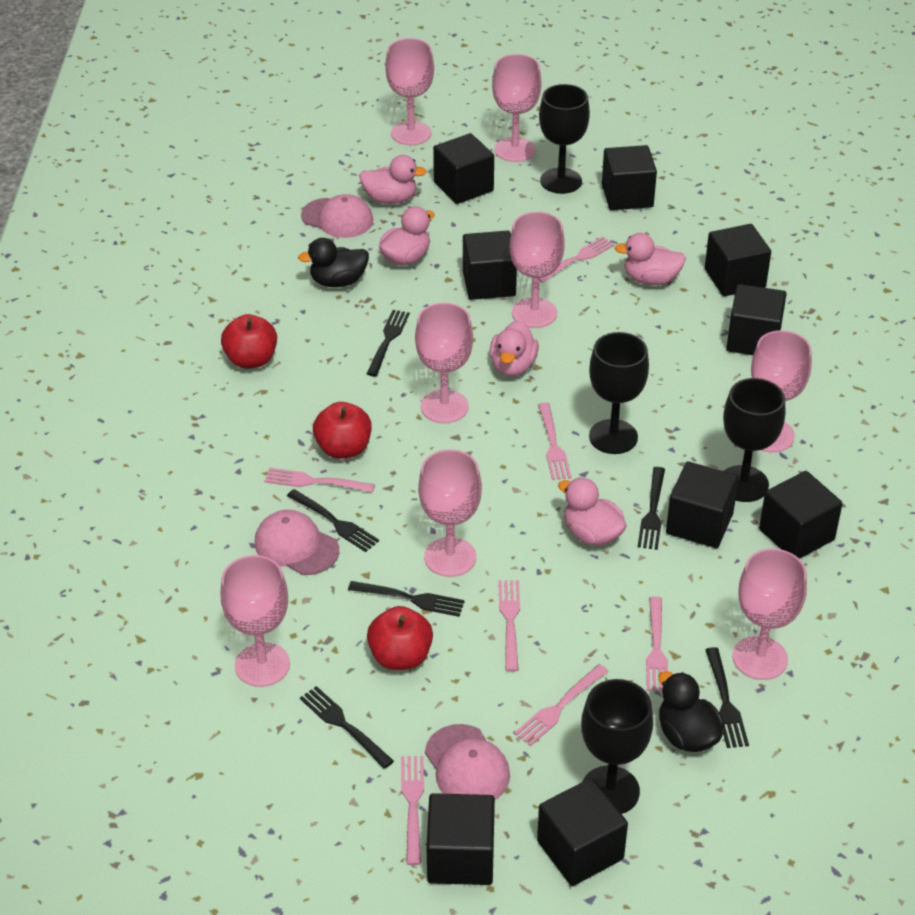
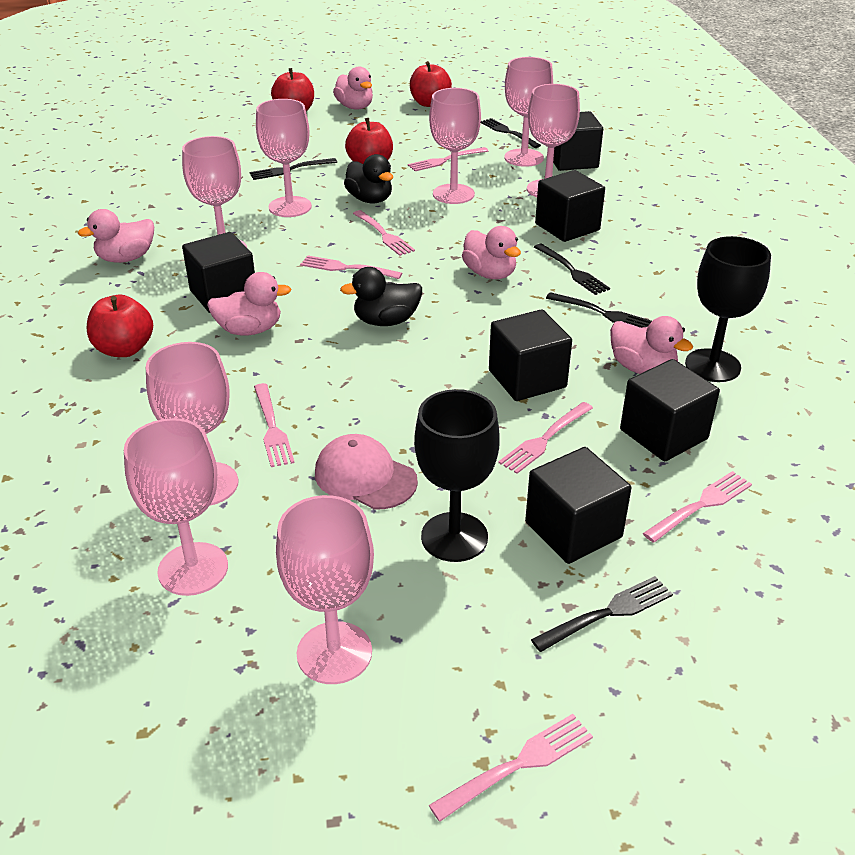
black cube: [426,793,495,885] [433,133,494,204] [463,231,517,300] [537,778,628,886] [602,145,657,210] [666,461,739,548] [705,224,771,296] [726,284,787,355] [759,471,843,559] = 9 -> [182,232,255,313] [489,309,572,401] [525,447,631,564] [535,170,605,242] [553,111,603,171] [620,359,720,462] = 6
black fork: [287,489,379,552] [300,686,394,769] [348,581,465,617] [366,310,410,376] [638,467,665,550] [705,647,749,748] = 6 -> [249,158,337,180] [481,118,541,148] [531,576,673,652] [534,244,610,295] [546,292,652,328] = 5
black goblet: [539,84,590,194] [581,679,653,814] [589,332,649,454] [723,378,785,502] = 4 -> [414,389,500,562] [685,236,771,382] = 2
pink cap: [255,510,339,575] [301,194,373,238] [425,724,510,800] = 3 -> [315,434,418,510] = 1
red apple: [221,314,277,369] [313,402,372,459] [367,606,433,670] = 3 -> [87,295,153,357] [271,68,314,111] [345,118,393,164] [410,61,452,107] = 4

